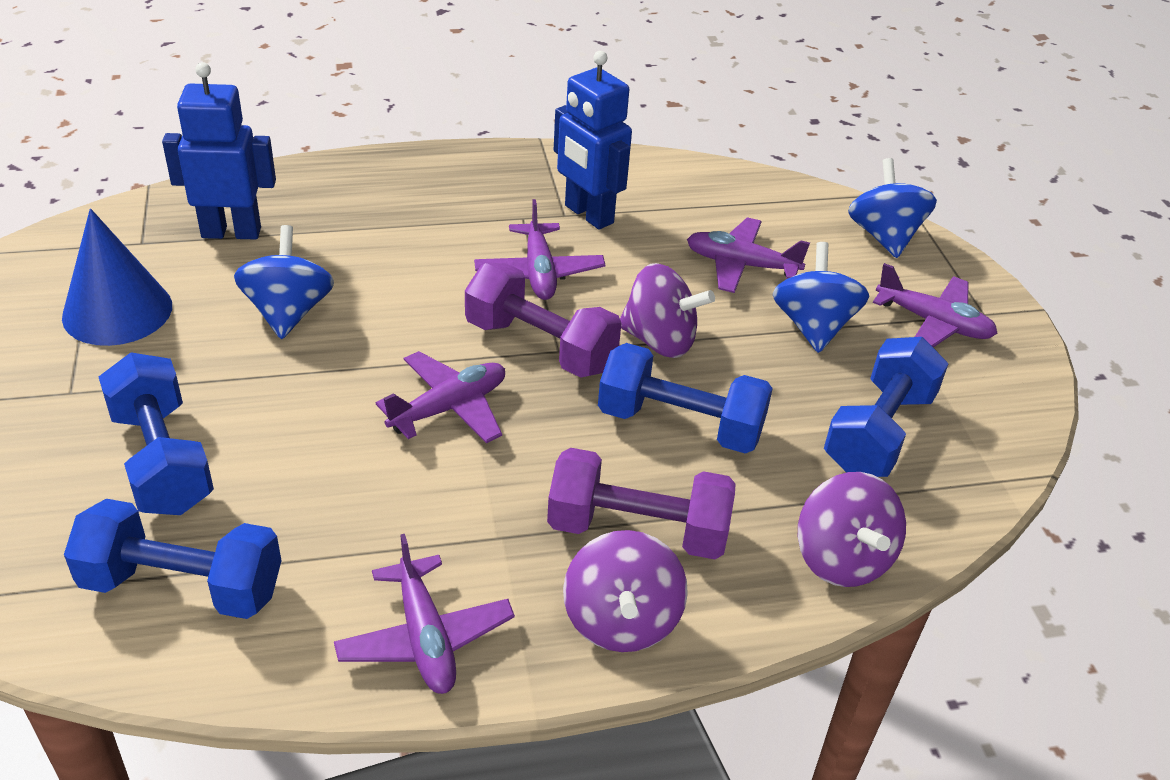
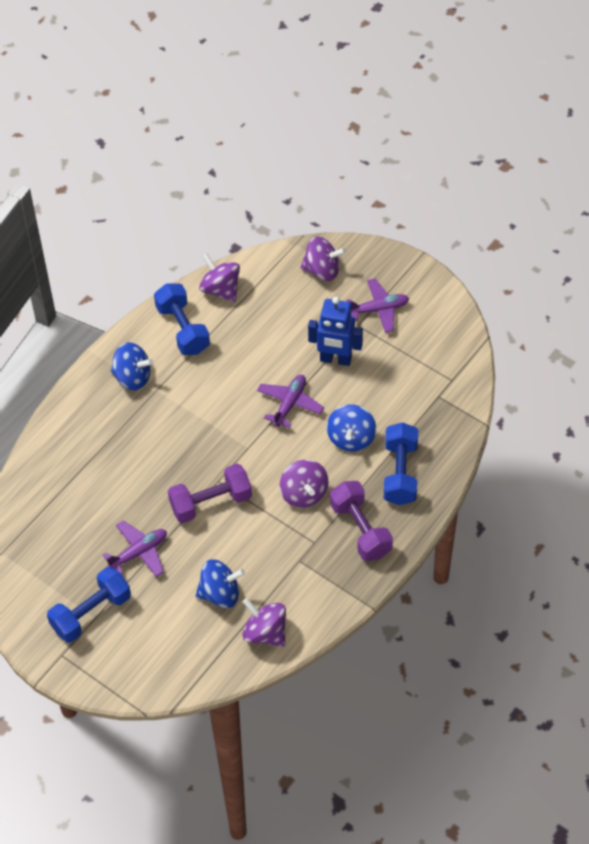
blue cone: [62,208,172,346] = 1 -> none = 0
blue dumbbell: [64,499,281,619] [99,352,214,515] [598,343,773,454] [824,337,949,477] = 4 -> [47,567,131,643] [154,283,210,355] [384,422,418,505] = 3
blue robot: [162,62,276,239] [554,51,632,230] = 2 -> [308,297,363,366] = 1
purple plane: [334,534,515,694] [376,351,505,443] [474,199,605,300] [687,217,810,293] [873,263,997,347] = 5 -> [103,521,167,577] [257,375,324,428] [346,278,409,333] = 3
purple spinning top: [563,530,688,652] [620,263,715,358] [798,472,906,587] = 3 -> [199,254,240,302] [243,598,286,647] [280,459,329,508] [300,237,346,281] = 4

